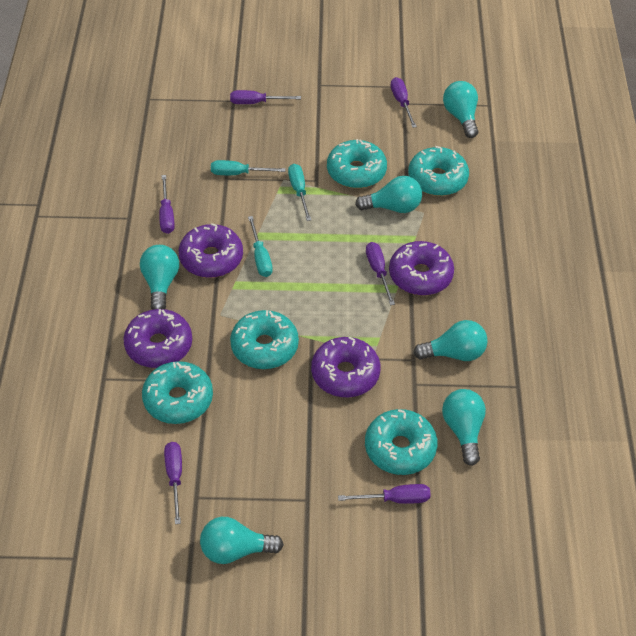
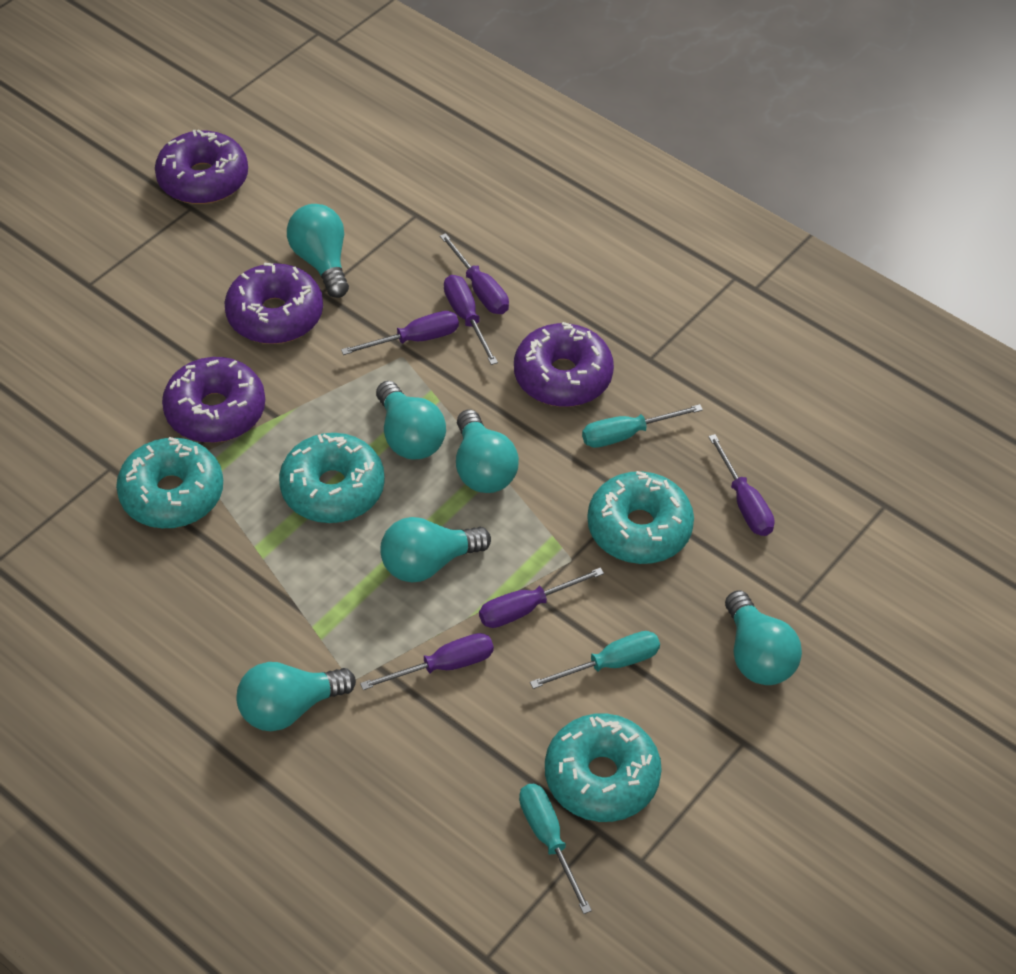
turquoise donut: [142,361,213,424] [230,310,299,369] [327,139,387,188] [365,409,437,475] [408,146,469,196] = 5 -> [116,437,223,528] [279,433,385,523] [545,714,662,822] [587,471,694,564] = 4

